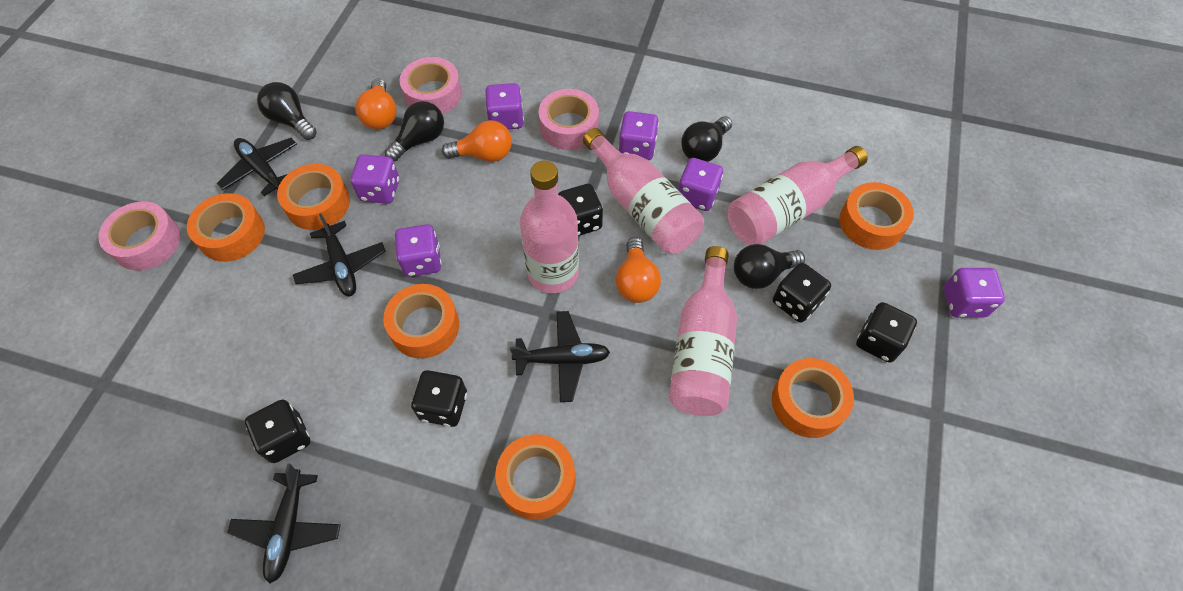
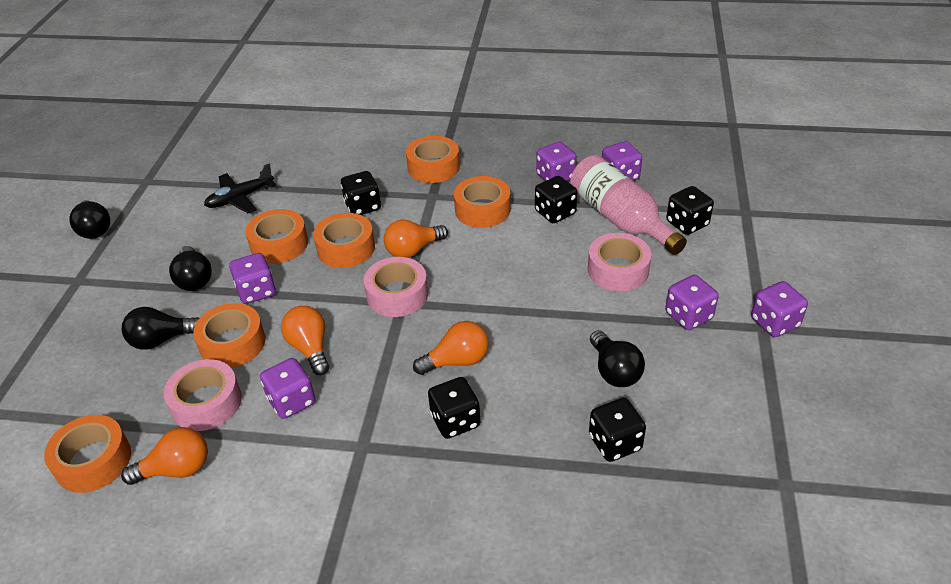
black plane: [217,138,297,196] [227,463,340,584] [293,213,386,296] [510,311,610,402] = 4 -> [204,164,277,213] = 1
orange light bulb: [356,79,397,129] [442,120,512,162] [615,237,661,303] = 3 -> [121,427,208,485] [281,306,329,375] [384,220,448,258] [413,321,489,375] = 4
pink bottle: [520,161,579,293] [583,128,704,254] [669,246,737,416] [728,146,868,245] = 4 -> [570,155,687,255] = 1

